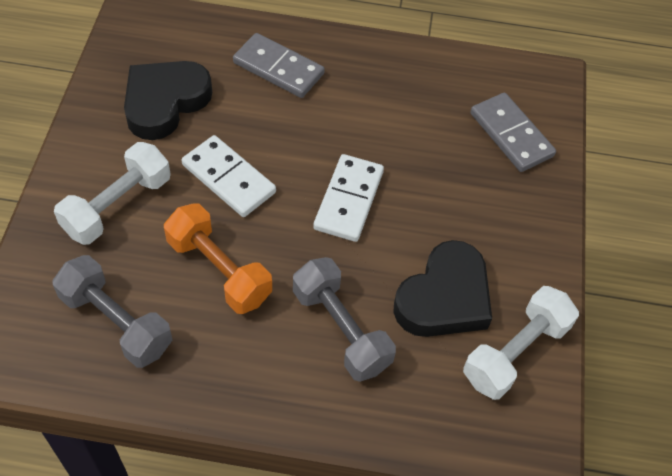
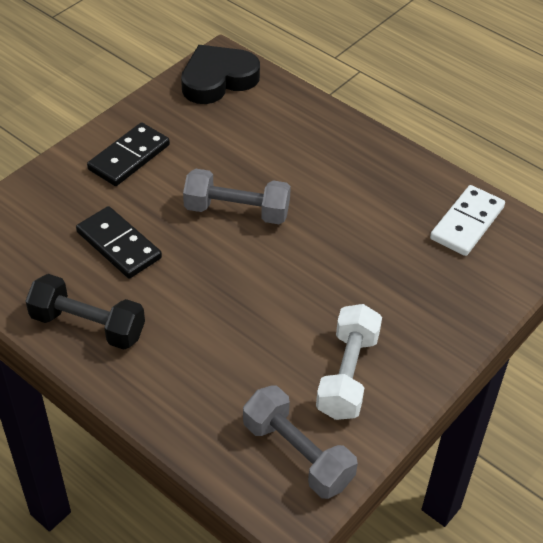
black domino: none = 0 -> [76,206,162,278] [87,123,170,186] = 2
black dumbbell: none = 0 -> [25,274,145,350] = 1
black heart: [124,61,212,140] [393,240,492,337] = 2 -> [181,45,260,104] = 1
grey domino: [233,33,325,98] [470,93,556,172] = 2 -> none = 0
orange dumbbell: [164,203,272,314] = 1 -> none = 0
white domino: [182,135,276,217] [313,154,384,242] = 2 -> [430,185,505,256] = 1
white dumbbell: [54,142,171,245] [463,286,579,400] = 2 -> [316,304,382,420] = 1

